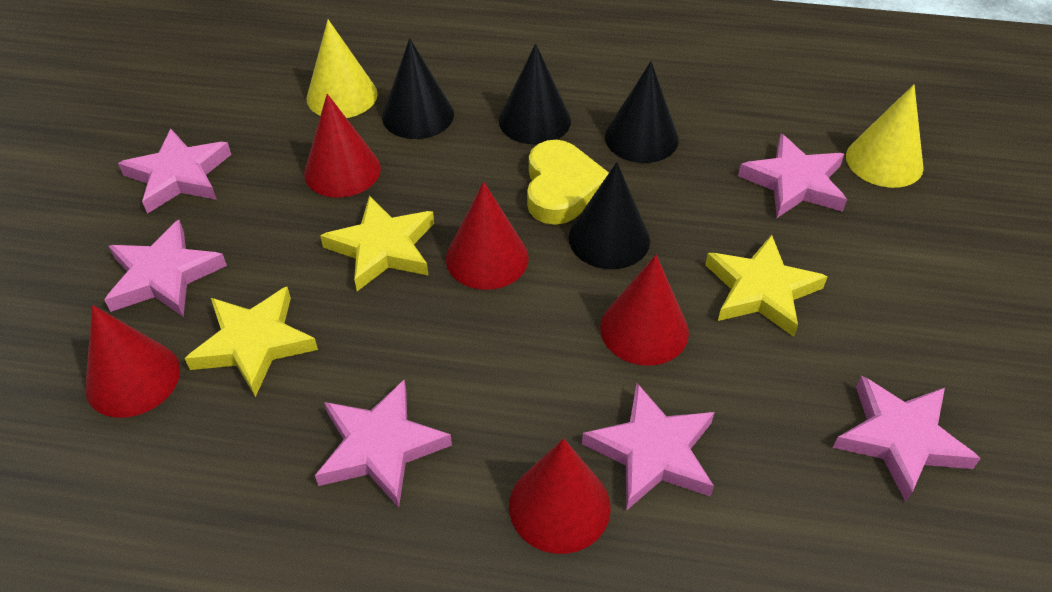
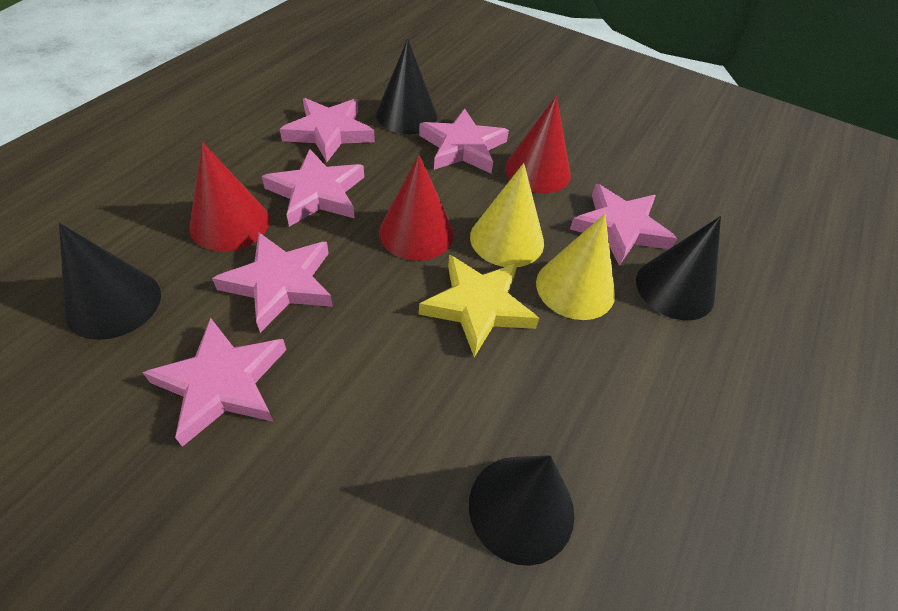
red cone: [85,305,180,418] [304,94,381,198] [446,182,528,290] [509,438,611,554] [600,255,689,366] = 5 -> [190,142,270,252] [379,155,454,261] [505,95,571,193] = 3
yellow heart: [527,140,609,225] = 1 -> none = 0
yellow star: [185,287,318,397] [320,196,434,291] [705,235,828,337] = 3 -> [419,255,539,357] = 1

